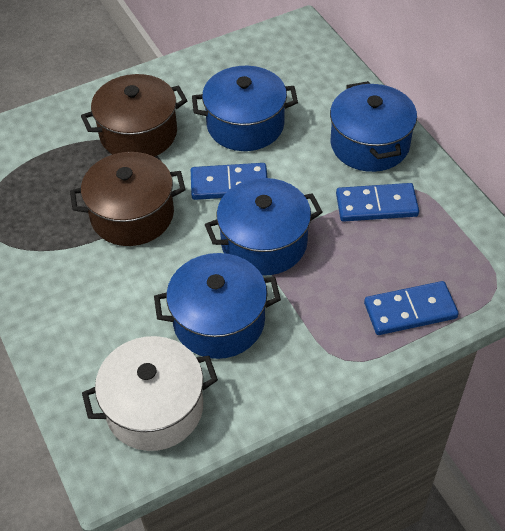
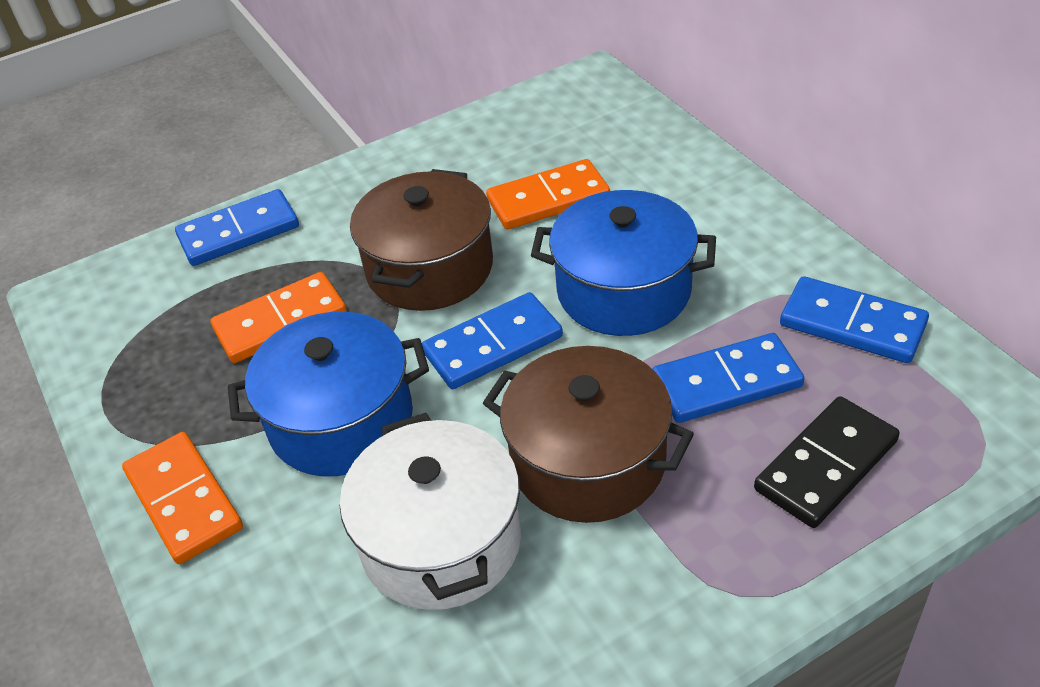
black domino: none = 0 -> [754,396,900,528] = 1
blue domino: [191,163,268,200] [336,183,419,222] [364,281,459,335] = 3 -> [175,189,299,266] [422,292,563,389] [652,333,804,423] [780,276,929,363] = 4
blue pot: [154,253,281,359] [192,66,298,151] [205,178,323,276] [330,81,417,172] = 4 -> [228,311,429,477] [531,190,716,336] = 2
orange domino: none = 0 -> [122,432,243,564] [211,272,347,363] [486,159,610,230] = 3

